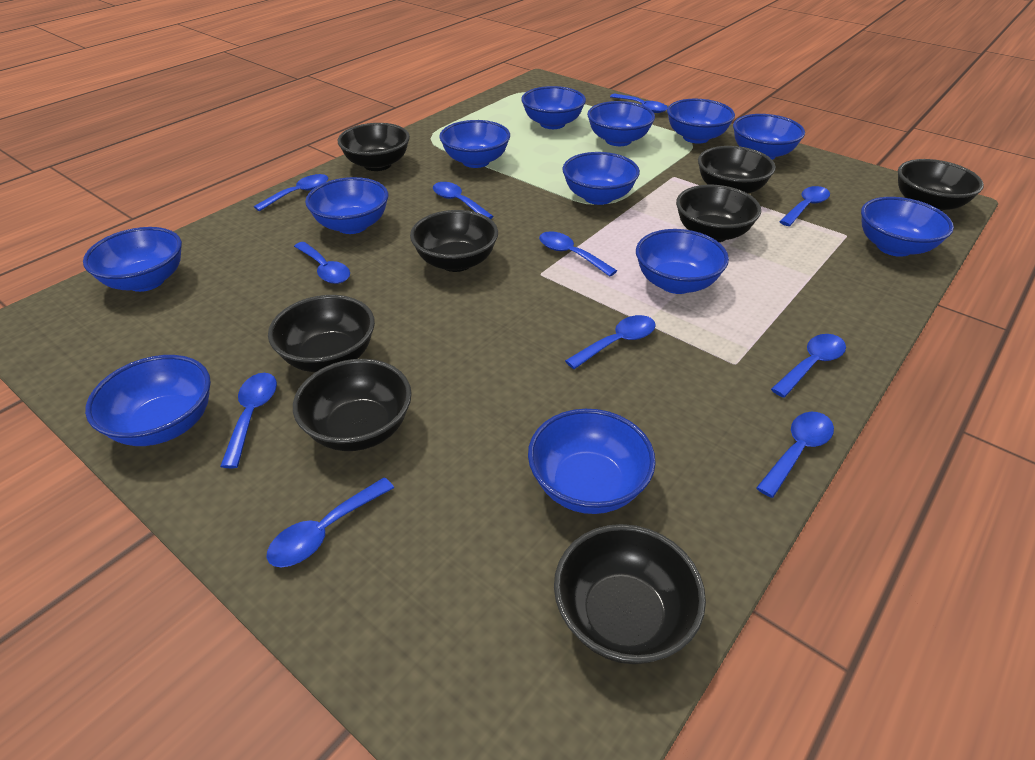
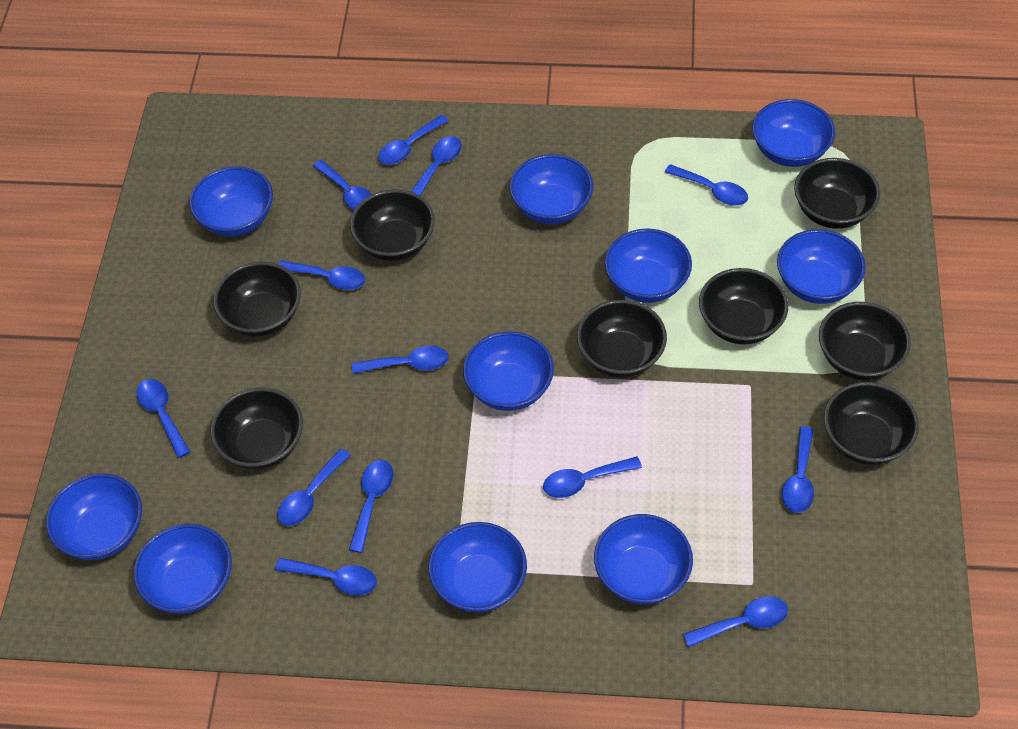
blue bowl: [83,227,182,292] [85,355,211,446] [305,177,388,234] [439,120,510,168] [521,86,586,129] [528,409,656,514] [562,152,640,205] [587,101,655,146] [636,229,729,294] [667,99,735,144] [733,114,805,160] [861,197,954,257] = 12 -> [46,474,142,560] [134,524,232,614] [189,166,273,237] [429,522,527,613] [463,332,554,411] [510,154,593,224] [594,514,693,604] [605,229,692,303] [752,99,835,167] [777,229,866,304] = 10
blue spoon: [220,373,277,468] [254,174,328,211] [266,478,394,567] [294,242,350,284] [433,182,494,219] [539,231,617,277] [565,315,656,369] [610,94,668,113] [756,412,834,498] [771,334,846,398] [779,186,830,226] = 11 -> [137,379,190,458] [275,558,377,596] [277,449,351,526] [278,260,365,290] [313,160,372,210] [349,460,394,553] [352,346,449,374] [378,115,449,165] [411,136,462,196] [543,457,642,498] [665,164,748,206] [683,596,788,647] [782,426,814,513] = 13

